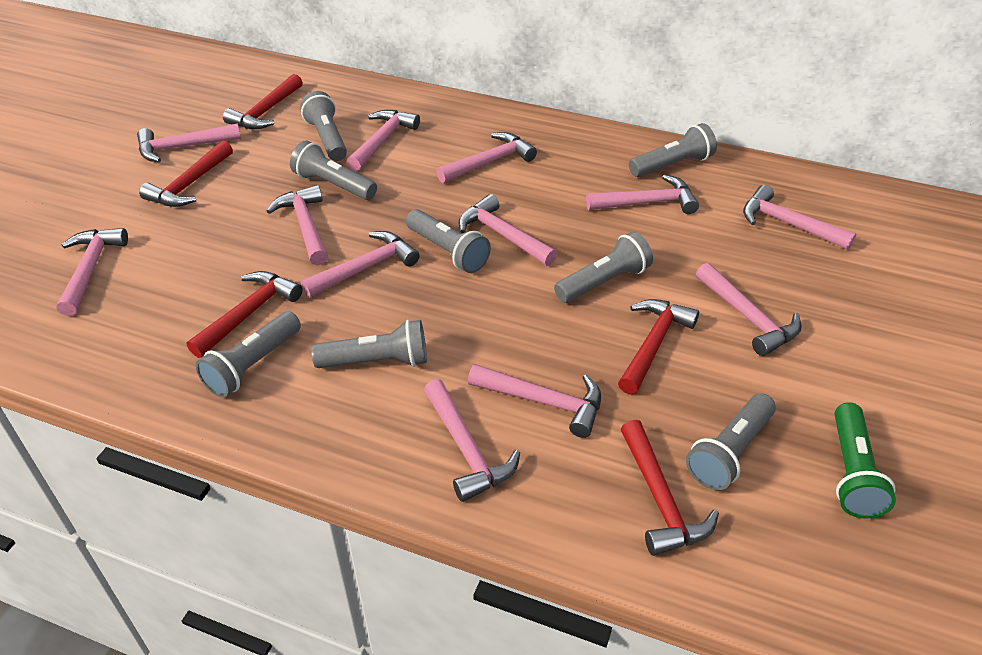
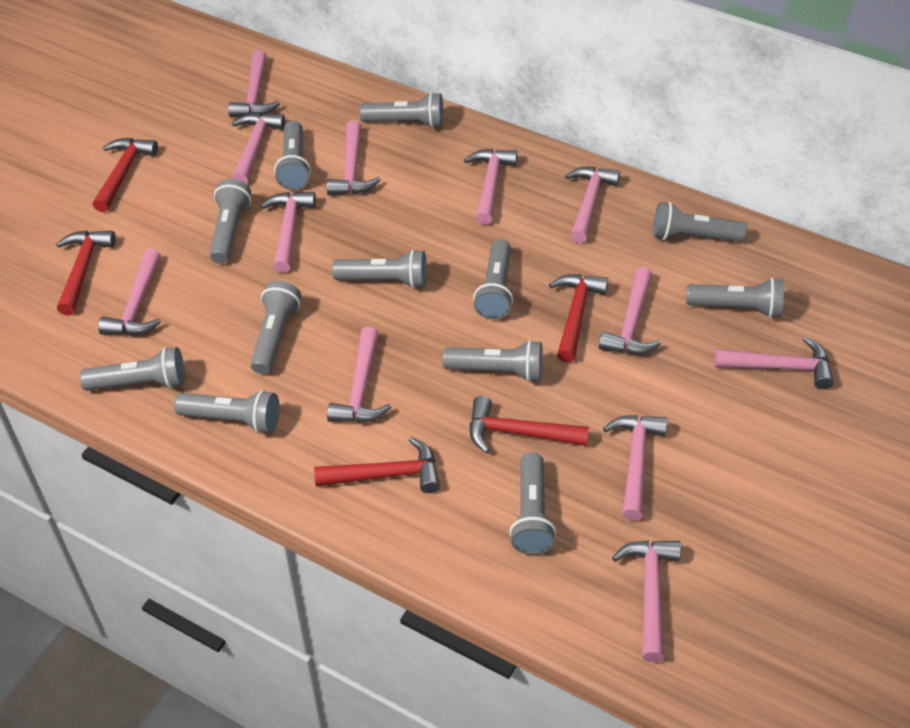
green flashlight: [834,402,896,519] = 1 -> none = 0
grey flashlight: [196,311,301,398] [290,140,377,200] [300,91,347,161] [311,320,427,368] [406,209,491,273] [554,232,653,303] [629,123,717,177] [686,393,776,490] = 8 -> [80,347,185,391] [174,390,279,433] [209,179,251,264] [250,281,301,374] [274,121,311,190] [332,249,427,289] [360,92,444,128] [443,340,543,382] [473,239,513,320] [509,452,556,555] [653,202,747,242] [686,278,784,318] = 12

